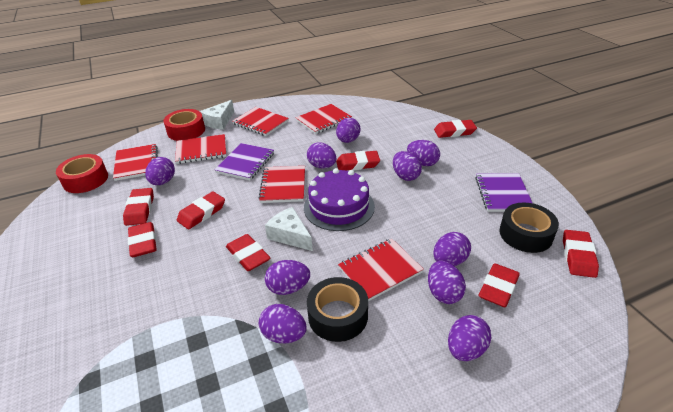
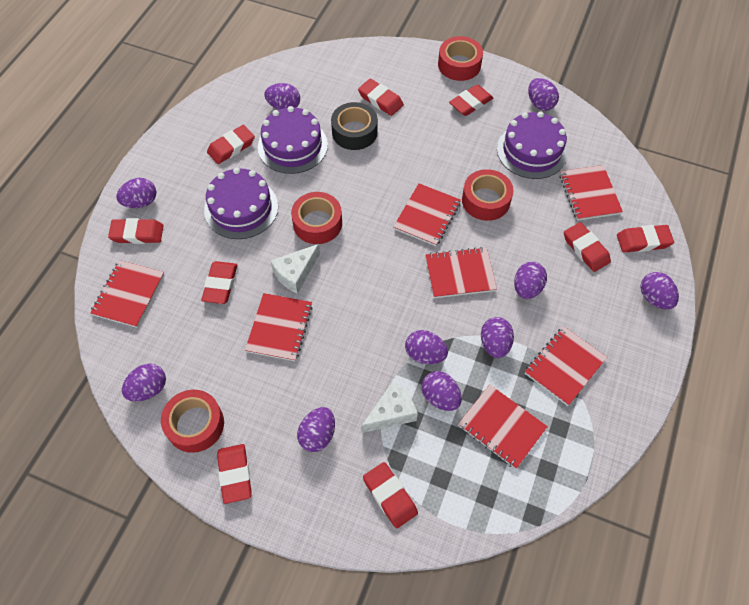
black tape: [307,277,368,342] [499,203,559,253] = 2 -> [331,102,378,150] = 1
purple cake: [304,168,375,231] = 1 -> [204,167,278,239] [258,106,328,174] [497,112,568,179] = 3
purple notebook: [214,143,274,180] [475,173,532,212] = 2 -> none = 0
red eraser: [123,188,154,226] [128,222,157,257] [177,191,225,229] [226,234,270,271] [336,151,380,170] [434,120,477,138] [479,263,520,307] [563,230,599,278] = 8 -> [108,218,164,244] [201,261,237,304] [207,125,255,164] [217,444,252,504] [358,79,404,116] [363,462,418,528] [449,85,493,116] [564,222,611,272] [617,225,674,253] = 9
red notebook: [113,144,158,181] [175,134,226,164] [232,107,289,136] [258,166,305,203] [295,104,352,134] [338,238,424,301] = 6 -> [90,260,164,328] [245,293,312,361] [393,183,461,246] [426,247,497,298] [458,385,548,469] [525,326,607,406] [559,165,623,221] = 7
red tape: [56,154,108,193] [163,109,205,141] = 2 -> [161,390,224,453] [291,192,342,244] [438,36,483,81] [462,169,514,221] = 4

